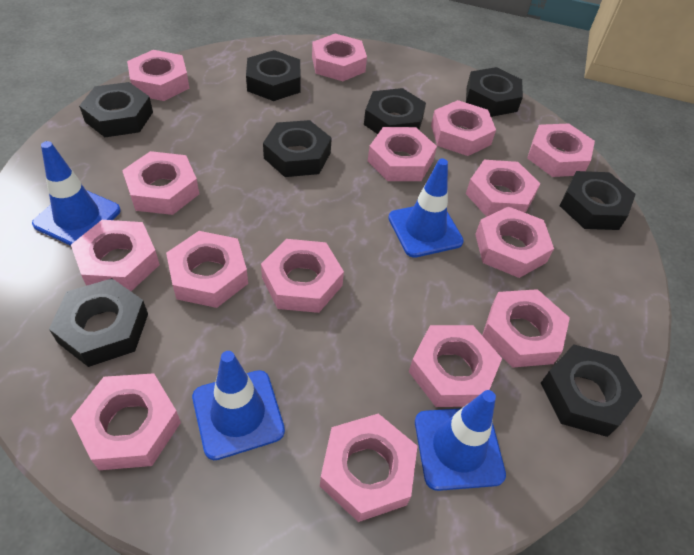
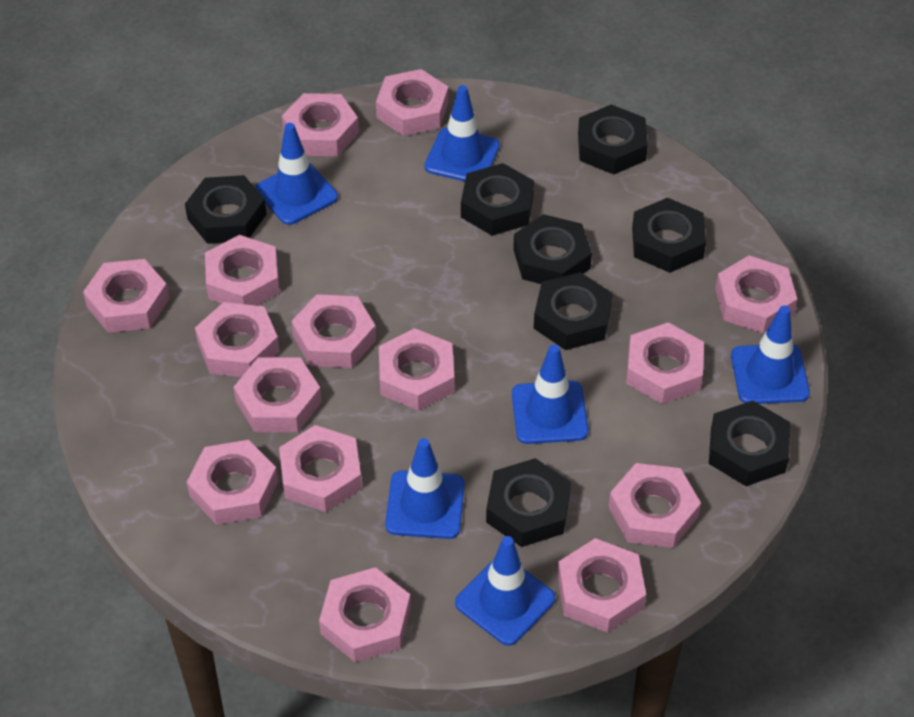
blue traffic cone: [32,141,121,246] [192,351,285,460] [388,159,464,258] [415,390,506,491] = 4 -> [255,123,338,225] [385,438,465,539] [424,85,500,182] [455,536,555,646] [512,344,589,444] [731,306,810,404] = 6

